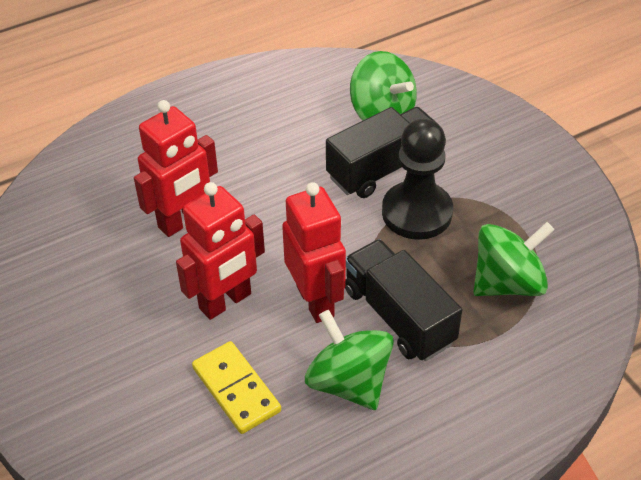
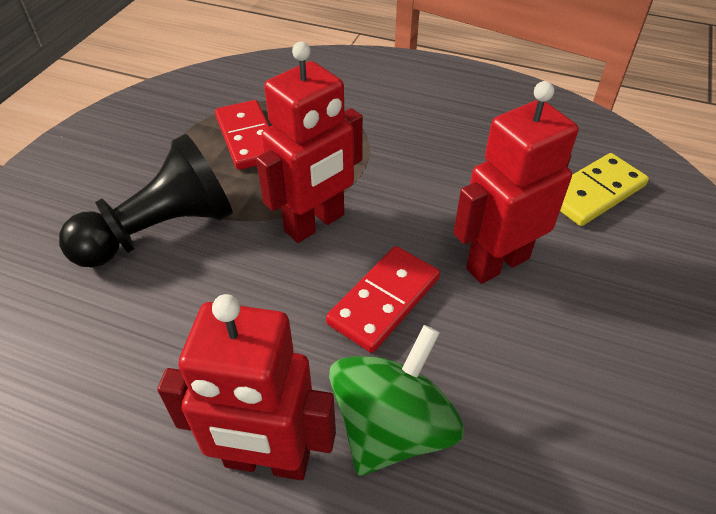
black truck: [326,107,439,198] [345,239,462,361] = 2 -> none = 0
green spinning top: [305,310,394,410] [350,51,417,121] [473,222,554,296] = 3 -> [329,325,464,476] = 1
red domino: none = 0 -> [215,100,270,170] [326,246,440,353] = 2

